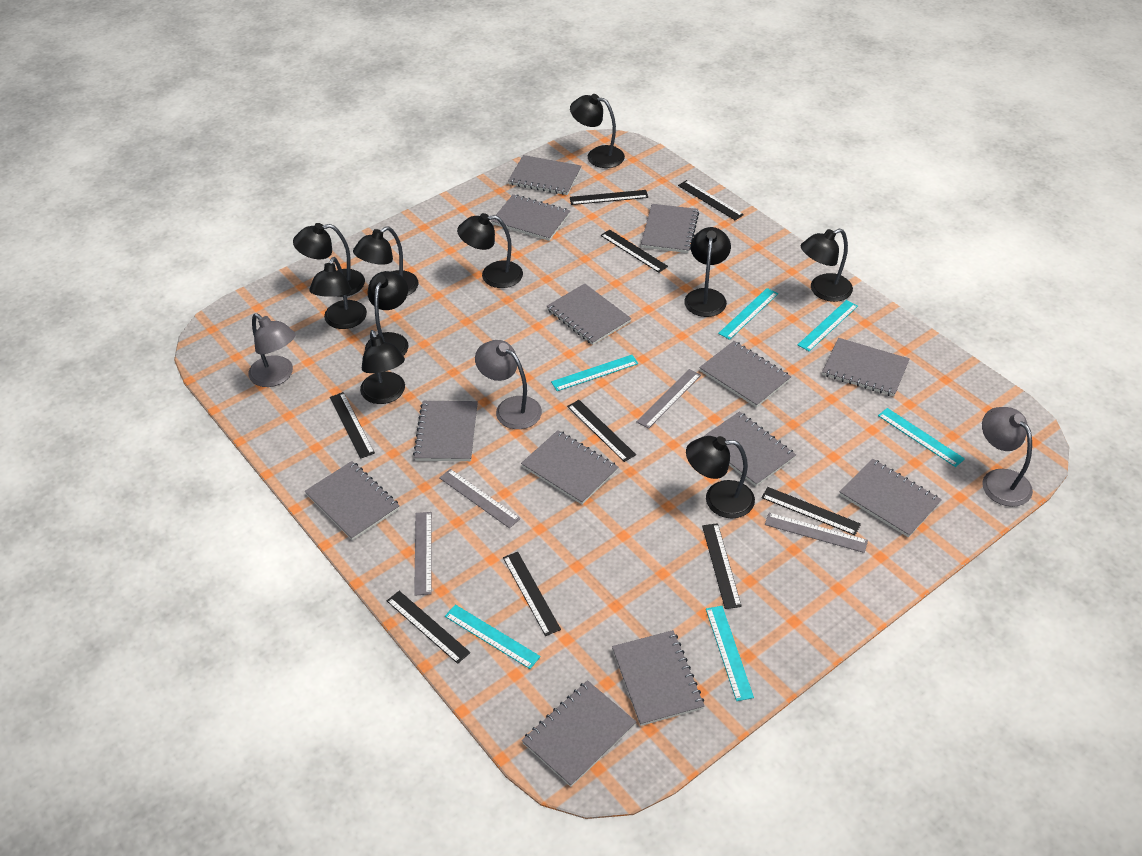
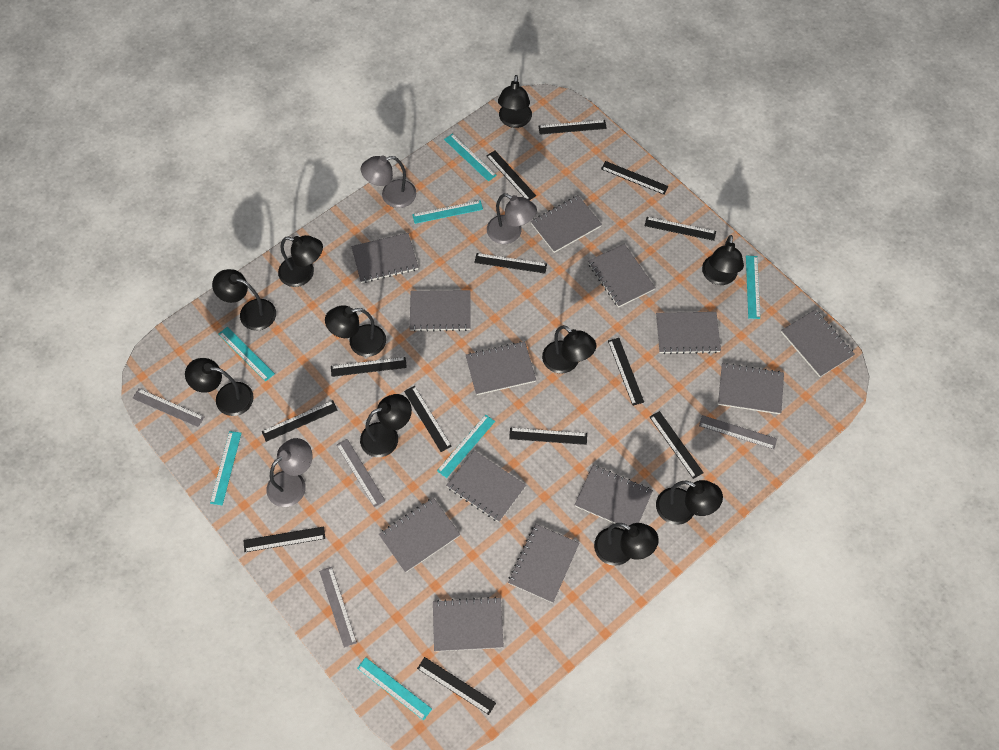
black ruler: [330,392,375,459] [387,591,470,664] [503,552,561,636] [567,400,636,462] [570,190,648,205] [601,229,668,273] [678,180,744,220] [702,523,742,609] [761,487,861,535] = 9 -> [243,526,325,552] [262,400,338,442] [331,357,407,377] [404,386,452,452] [417,657,496,715] [474,253,547,273] [486,151,536,200] [509,428,587,445] [538,120,607,135] [601,161,669,195] [608,338,644,406] [645,217,716,241] [650,411,704,479] = 13
turquoise ruler: [445,604,541,669] [551,355,638,391] [706,606,754,701] [718,288,778,340] [798,300,858,351] [878,408,965,467] = 6 -> [210,431,241,505] [219,327,275,381] [357,657,432,720] [412,200,483,224] [437,414,495,478] [444,134,497,181] [746,255,760,319] = 7

